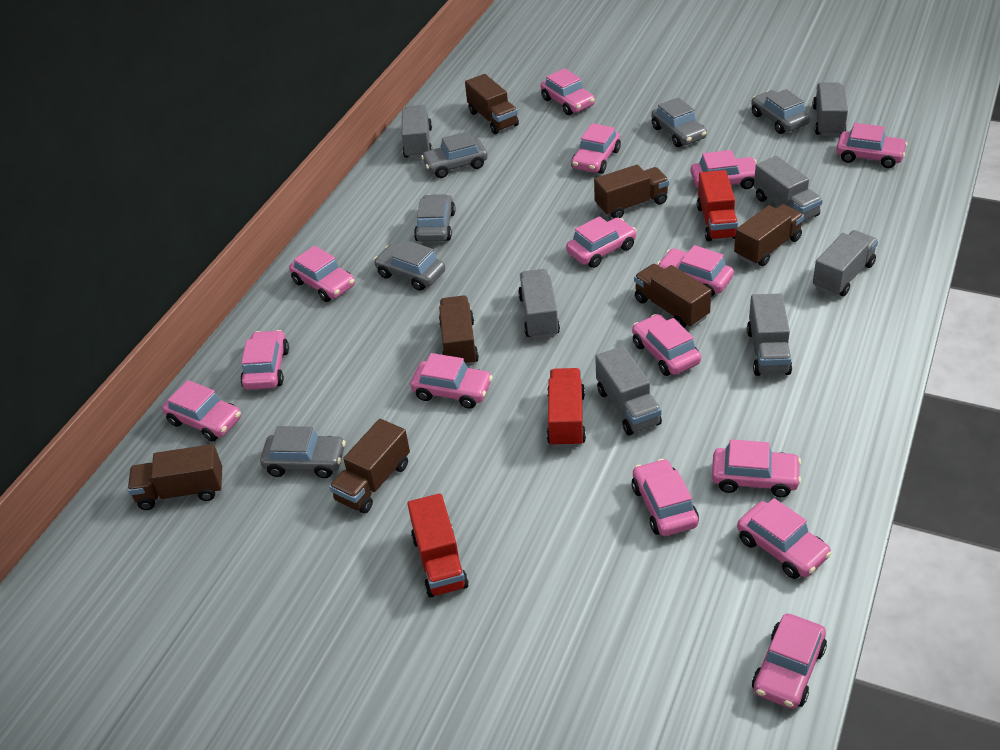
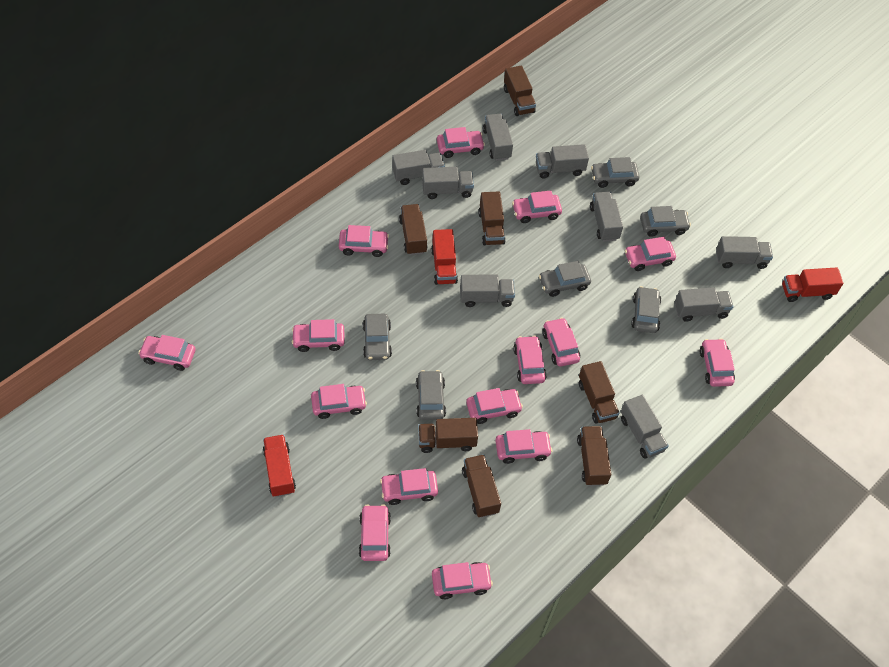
grey truck: [402,105,432,159] [518,269,560,339] [595,346,662,435] [747,293,792,376] [754,156,823,222] [812,82,848,136] [813,230,878,296] = 7 -> [392,150,445,185] [422,167,474,199] [460,275,515,307] [483,114,513,161] [536,144,589,179] [590,192,623,242] [621,395,669,459] [675,287,733,322] [716,236,773,269] = 9

